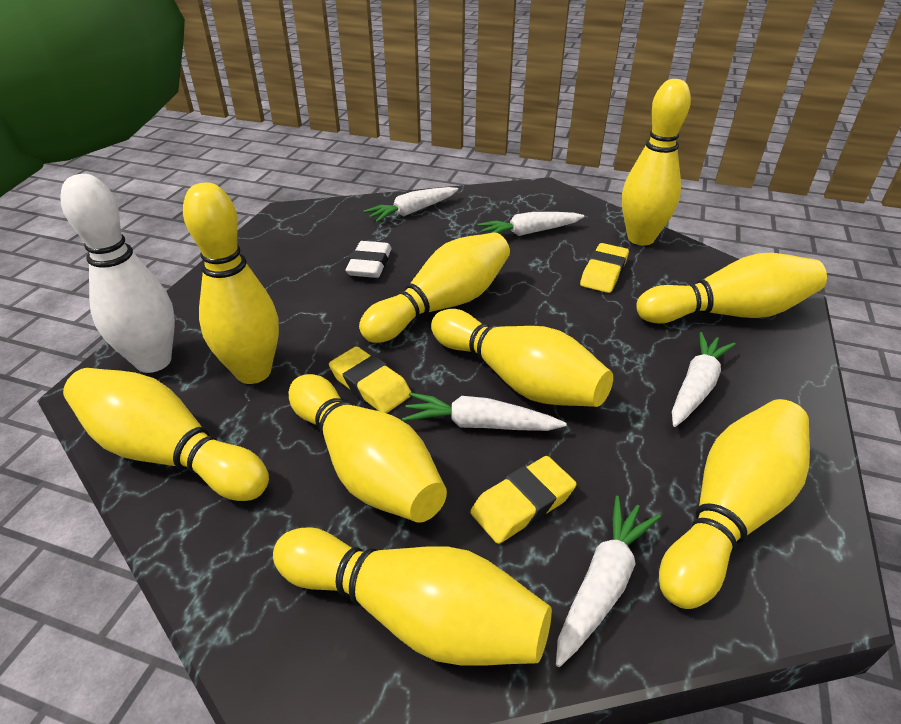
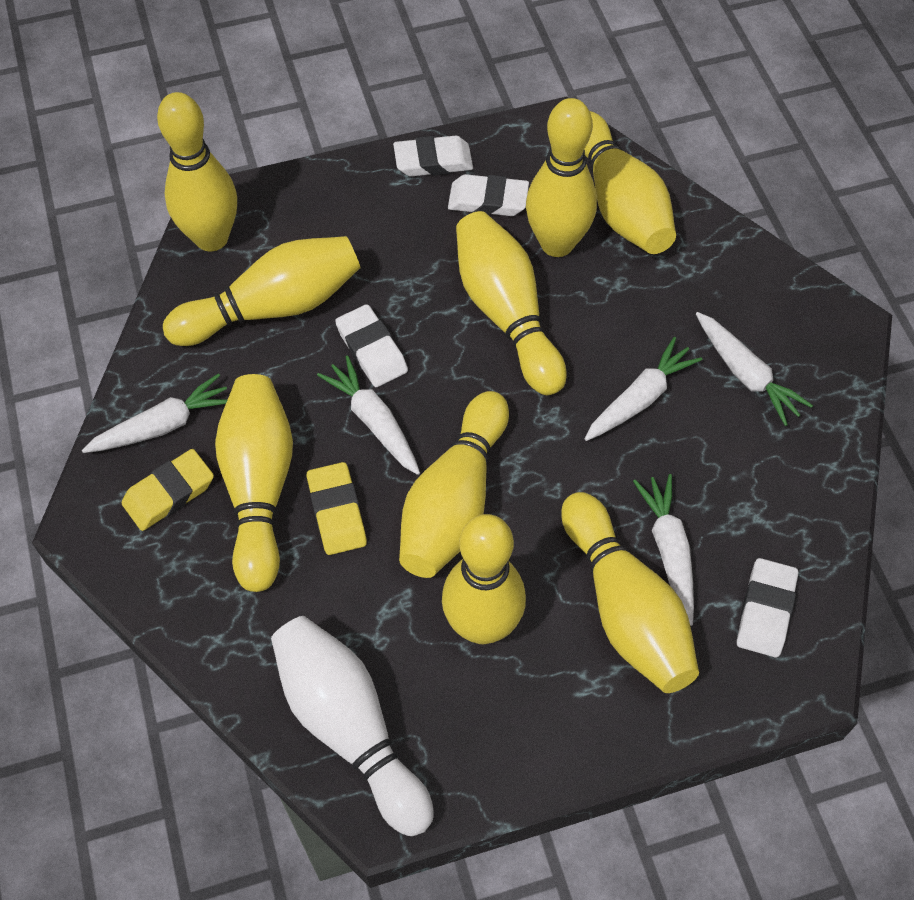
white eraser: [345,241,392,278] = 1 -> [335,304,408,387] [393,136,473,177] [448,174,529,216] [737,558,798,658] = 4
yellow eraser: [329,347,411,413] [470,456,576,544] [580,243,629,293] = 3 -> [122,449,214,531] [307,462,367,555] = 2

